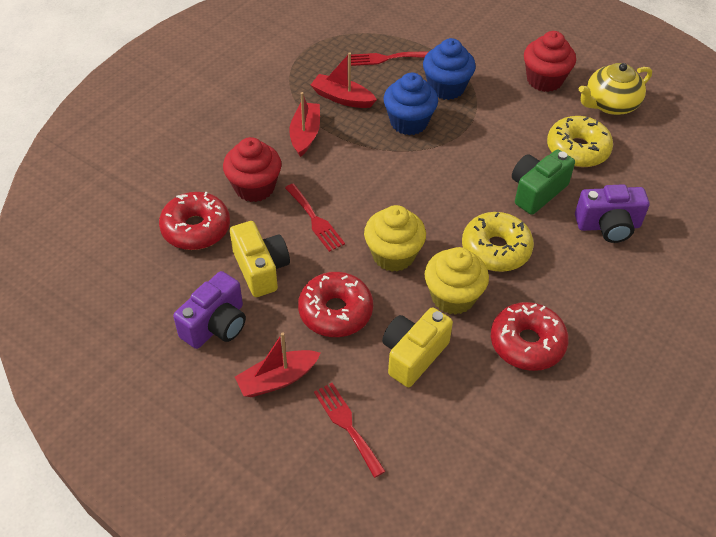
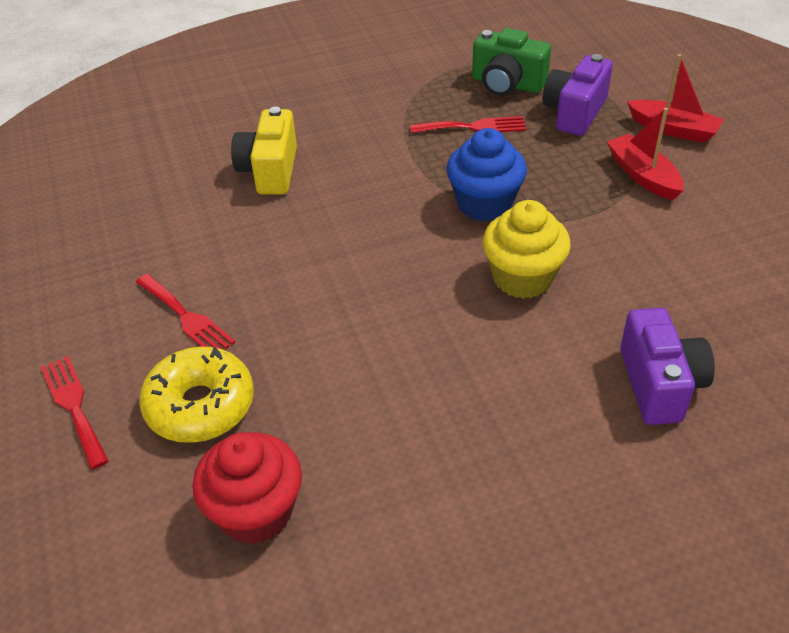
blue cupcake: [384,73,438,135] [423,38,476,100] = 2 -> [446,128,527,221] = 1
red boat: [235,332,321,397] [289,92,320,157] [311,53,377,108] = 3 -> [607,108,684,200] [627,54,724,143] = 2
red cupcake: [223,137,282,202] [524,31,576,92] = 2 -> [192,432,302,545] = 1
red donut: [159,192,230,250] [298,272,373,337] [491,302,569,371] = 3 -> none = 0
yellow camera: [230,221,290,297] [382,307,453,387] = 2 -> [231,107,297,194] = 1
yellow cupcake: [364,205,426,272] [424,247,489,315] = 2 -> [483,200,571,299] = 1
yellow donut: [462,212,534,272] [547,116,613,167] = 2 -> [139,347,254,443] = 1
yellow teapot: [579,63,652,115] = 1 -> none = 0

